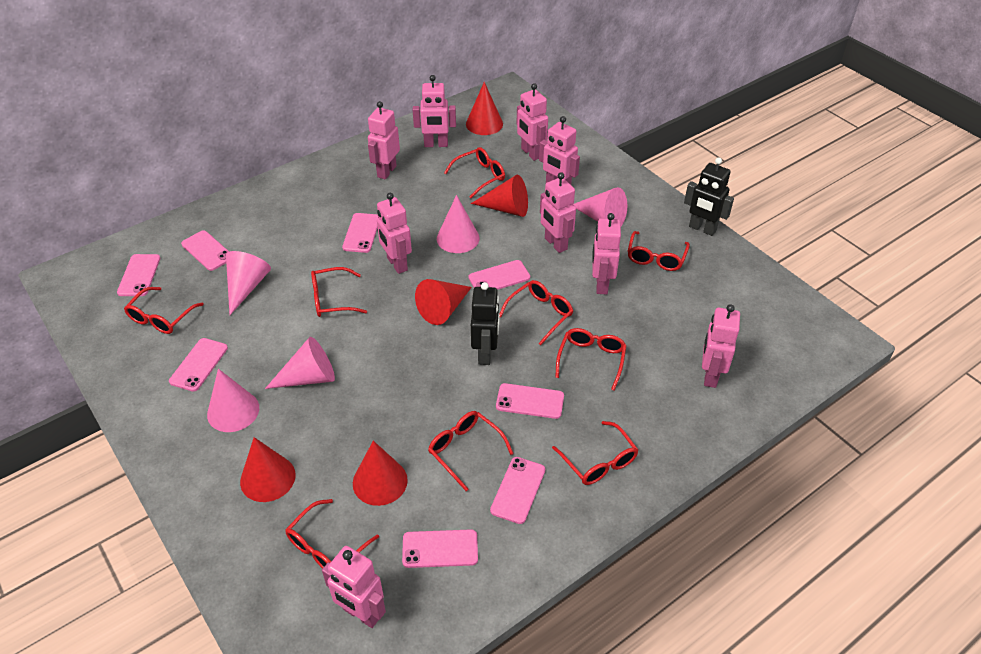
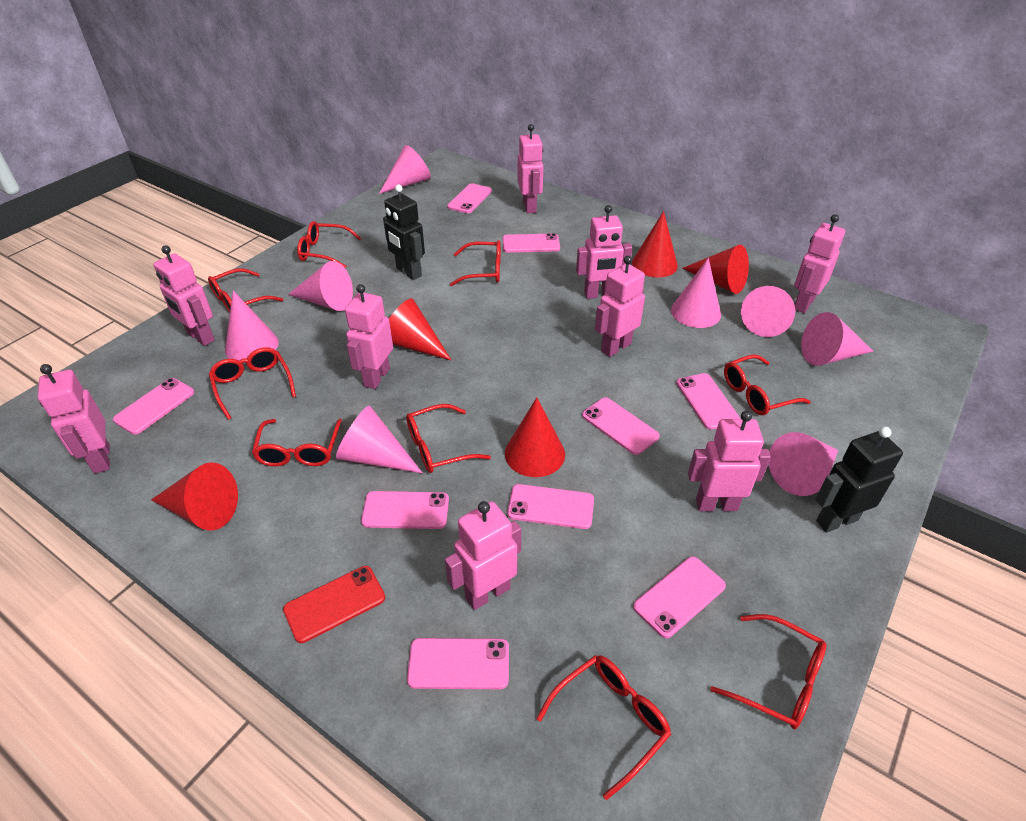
pink cone: [207,369,259,432] [226,251,271,315] [265,337,335,389] [437,195,479,253] [573,187,627,226] = 5 -> [225,291,279,363] [288,261,353,311] [336,406,422,473] [379,145,431,194] [671,258,721,328] [741,286,795,337] [769,432,838,496] [801,312,873,366] = 8
pink phone: [117,254,160,296] [169,338,228,392] [181,230,229,271] [342,213,378,253] [402,529,478,568] [469,260,530,290] [490,457,545,524] [496,383,564,419] = 8 -> [113,378,195,435] [361,491,449,529] [407,638,509,689] [447,183,492,213] [503,233,560,253] [507,484,594,529] [582,397,660,455] [633,556,726,638] [676,373,740,430] = 9
red phone: none = 0 -> [283,566,385,643] = 1

